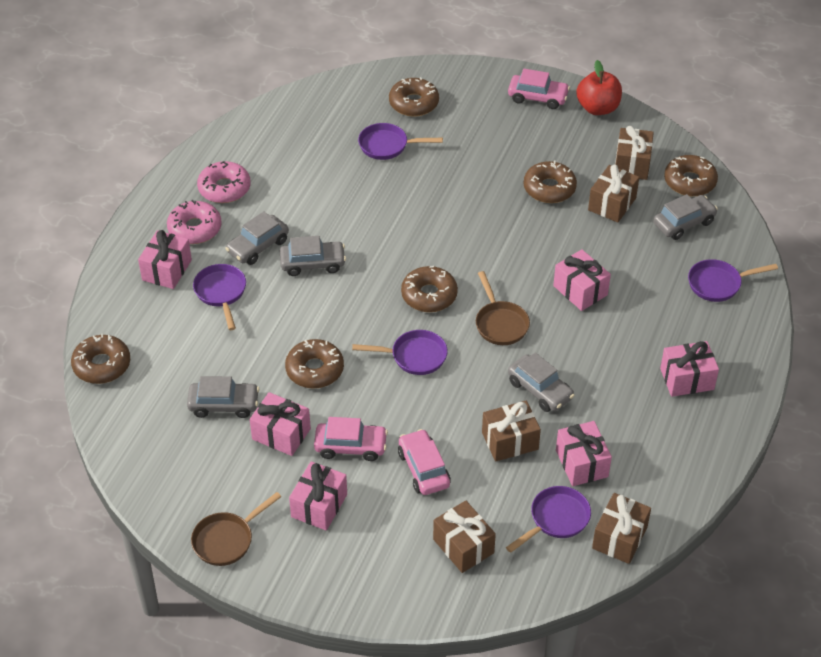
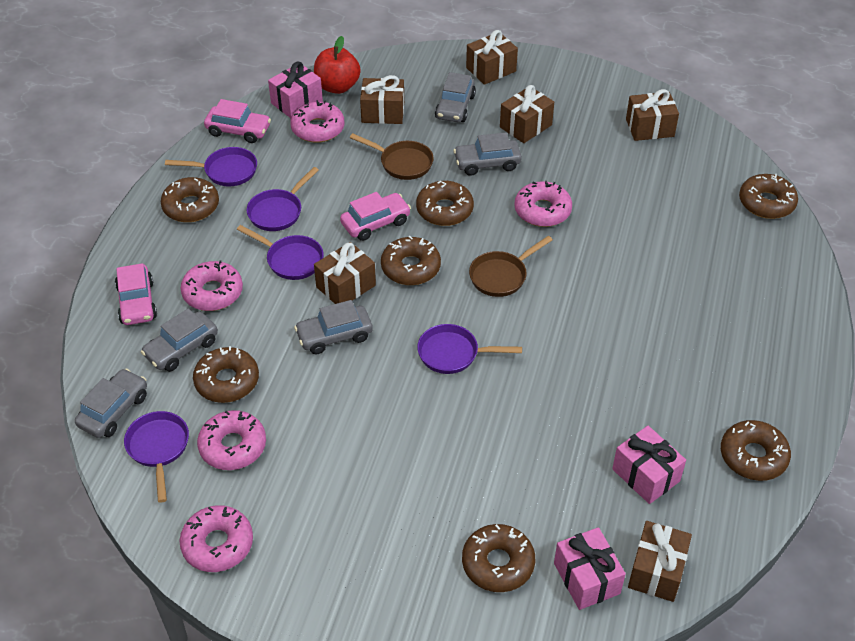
brown donut: [71,334,130,384] [285,339,344,389] [389,77,439,116] [401,266,458,312] [524,161,577,203] [664,155,718,196] = 6 -> [161,177,219,222] [193,346,259,403] [381,236,441,285] [416,180,474,226] [462,524,535,592] [721,420,791,481] [739,174,798,219] = 7
brown gift: [433,500,496,573] [482,401,541,462] [588,165,639,222] [592,493,651,564] [615,126,654,180] = 5 -> [314,242,376,304] [360,75,404,124] [466,30,518,85] [500,85,554,143] [626,89,679,141] [628,521,692,602] = 6
pink donut: [167,200,222,244] [197,161,251,203] = 2 -> [179,505,253,572] [181,261,243,311] [197,410,266,470] [290,100,344,143] [514,181,572,227] = 5
pink gift: [138,230,192,289] [250,392,311,456] [289,461,347,531] [553,249,611,311] [556,421,612,486] [660,341,719,397] = 6 -> [268,62,323,118] [554,527,626,610] [612,426,686,504] = 3

